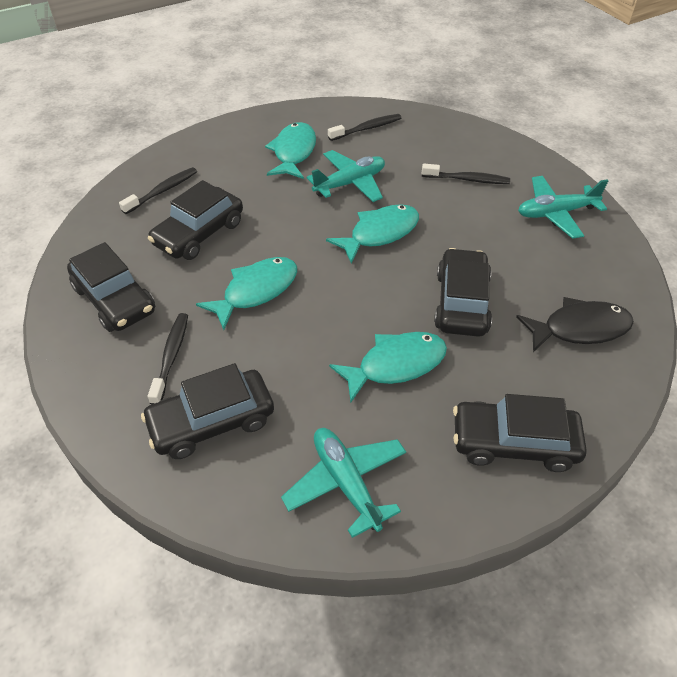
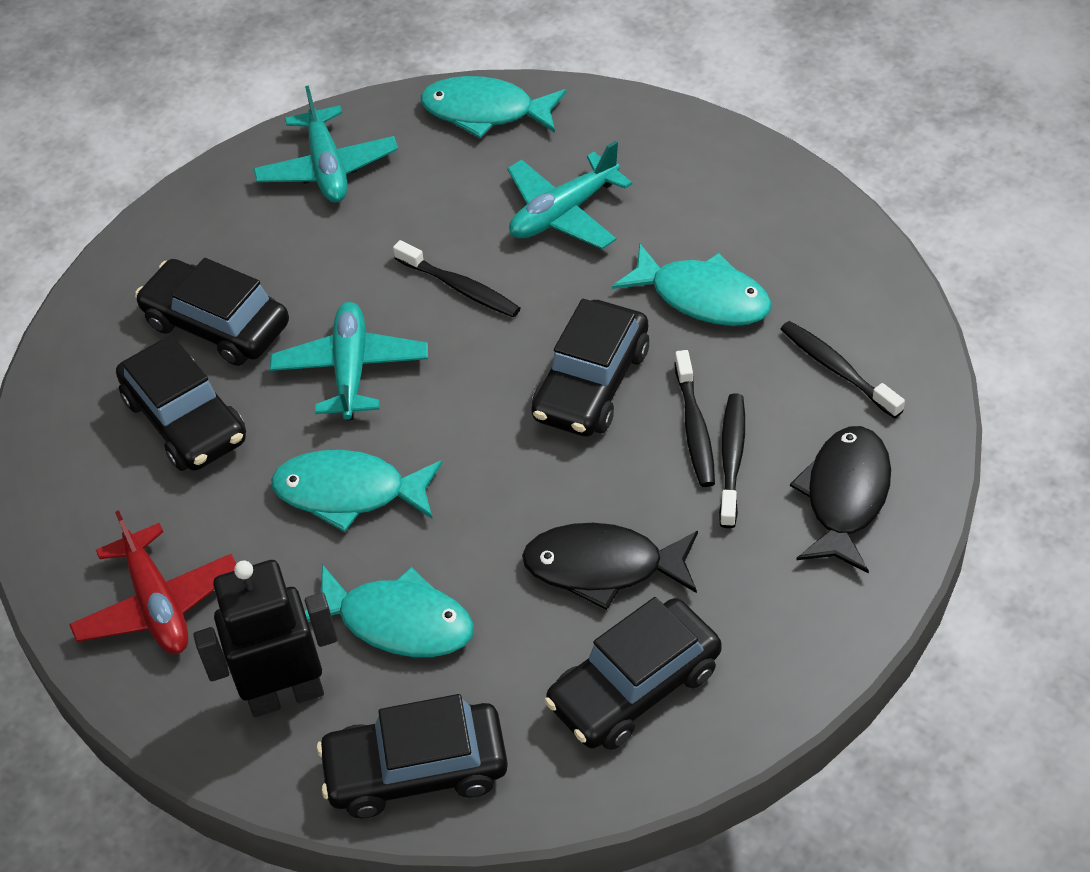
black fish: [516,297,634,352] = 1 -> [522,523,698,610] [790,426,891,574] = 2
black robot: none = 0 -> [193,560,338,717] = 1
red plane: none = 0 -> [69,510,236,654] = 1

